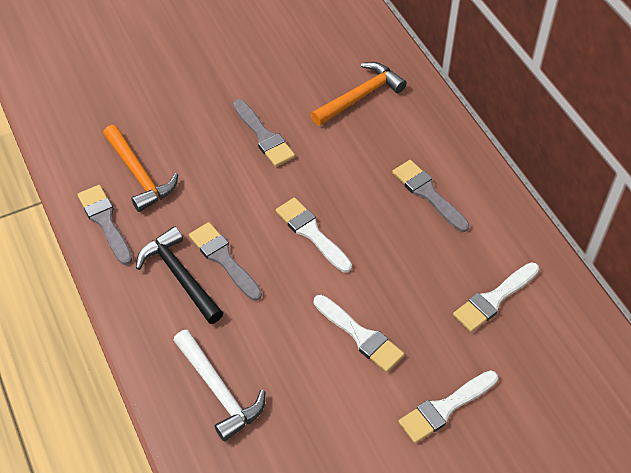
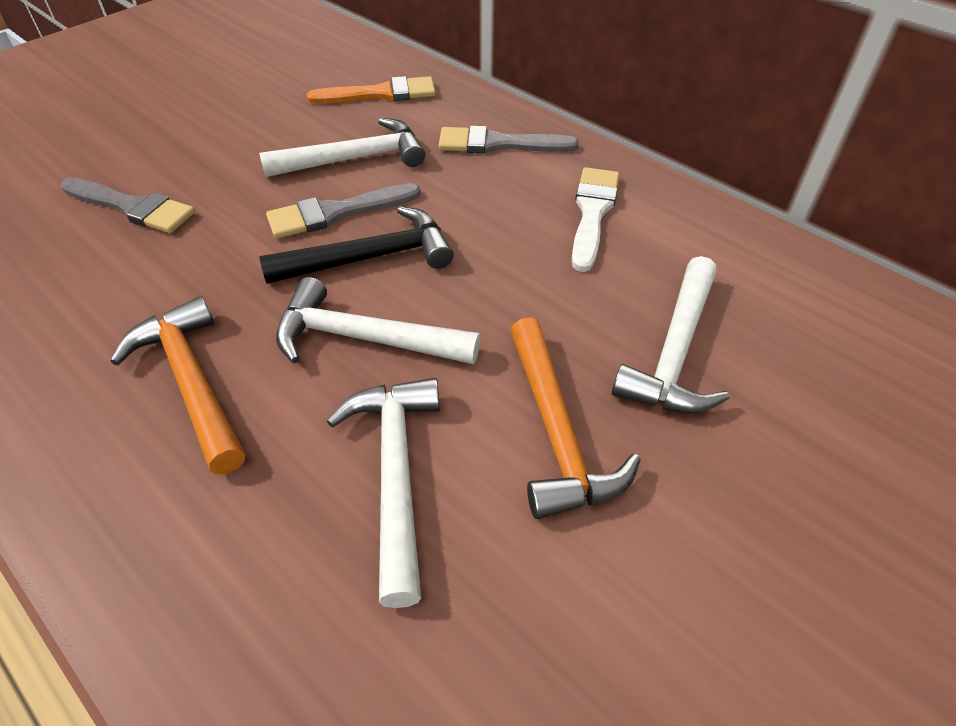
grey brush: [77,185,132,265] [189,222,262,301] [233,99,295,167] [392,160,470,232] = 4 -> [60,177,195,233] [266,183,421,239] [438,126,579,154] = 3
orange brush: none = 0 -> [307,76,436,104] = 1
white brush: [276,197,352,273] [314,295,404,372] [398,370,498,443] [453,262,539,332] = 4 -> [572,167,619,272] = 1
white hammer: [173,329,265,442] = 1 -> [259,118,425,177] [276,277,480,364] [327,378,440,608] [612,256,729,413] = 4

